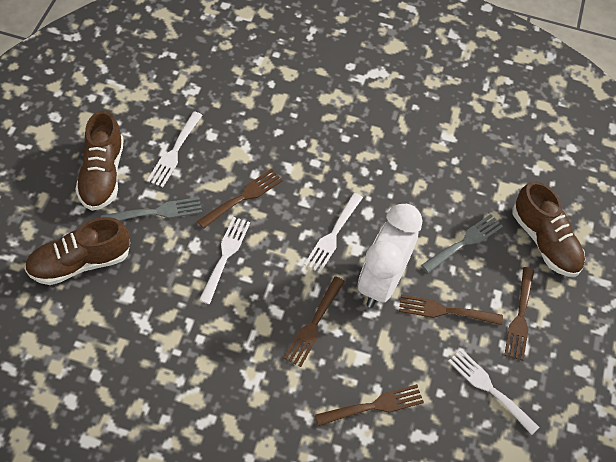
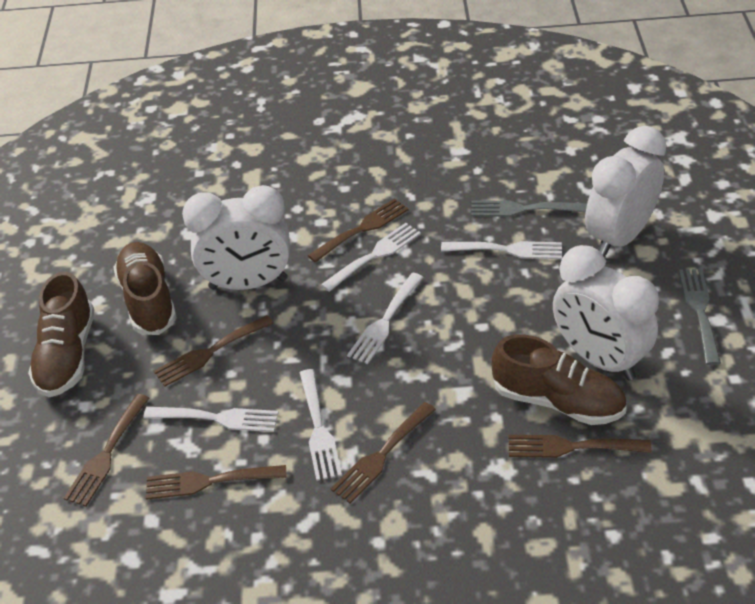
brown fork: [197,169,283,229] [284,276,345,367] [315,384,424,426] [399,294,503,325] [504,267,534,361] = 5 -> [63,394,149,507] [146,465,287,500] [154,315,274,387] [308,198,409,263] [331,402,436,504] [509,435,652,458] = 6
white clock: [358,204,423,308] = 1 -> [182,185,290,290] [553,245,659,380] [585,126,667,258] = 3
white fork: [147,112,203,187] [199,217,250,304] [304,193,363,273] [448,349,539,435] = 4 -> [143,407,279,432] [300,369,342,481] [321,223,421,292] [347,273,424,364] [441,241,562,259] = 5

